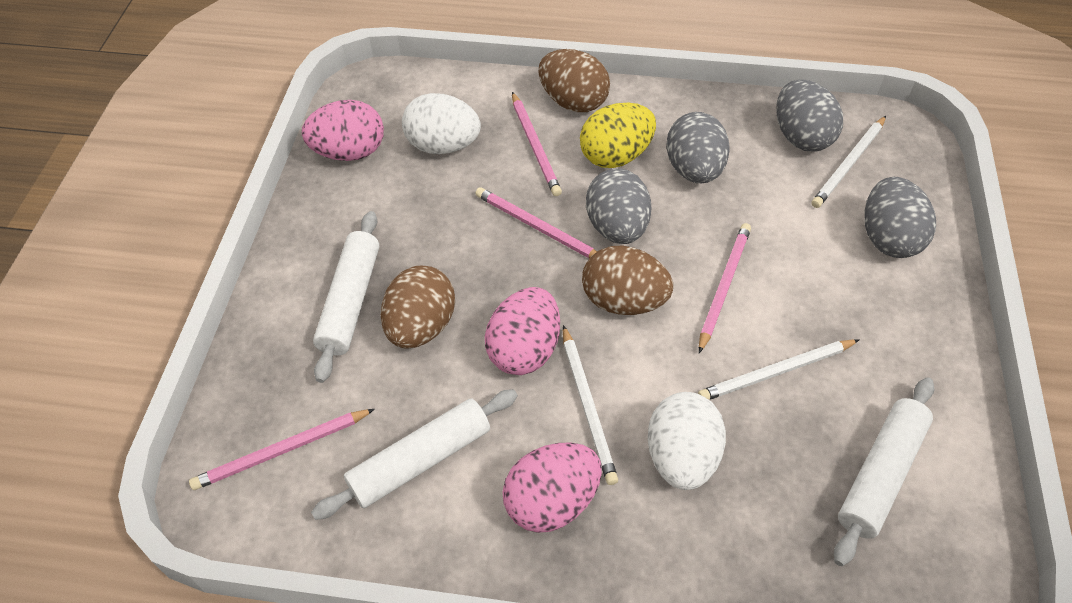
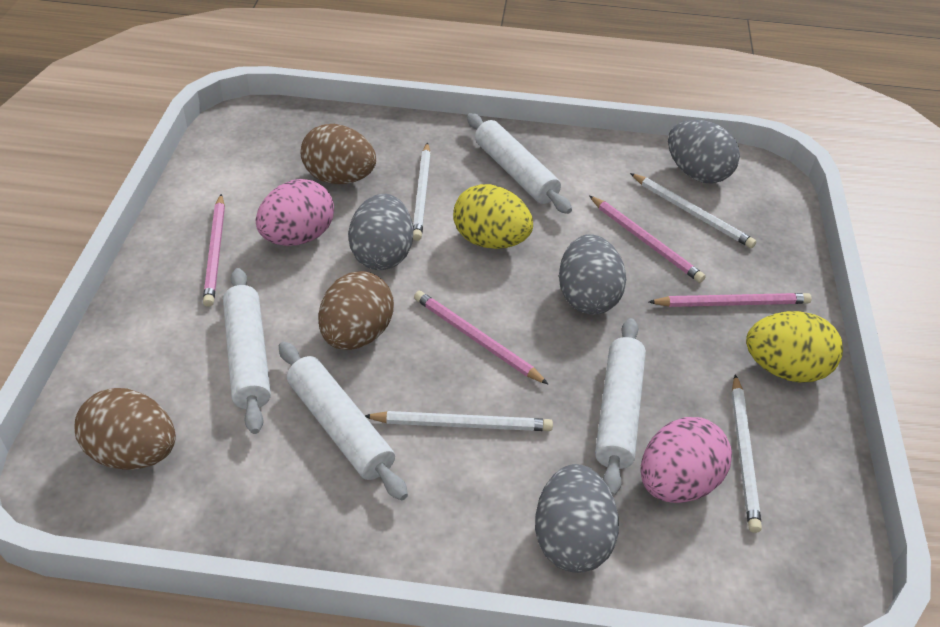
pink egg: [302,100,384,161] [485,287,560,375] [502,442,602,533] = 3 -> [256,179,334,246] [641,417,732,503] = 2
white egg: [402,93,481,154] [648,392,726,490] = 2 -> none = 0
white pencil: [563,325,618,485] [698,339,860,400] [812,116,886,208] = 3 -> [365,411,553,431] [413,143,431,241] [630,173,756,248] [732,374,762,533] = 4
white rolling pin: [311,389,518,520] [313,211,379,383] [834,377,934,566] = 3 -> [223,268,271,434] [279,342,408,500] [467,113,572,214] [595,318,646,496] = 4
yellow egg: [580,103,656,168] = 1 -> [453,184,533,249] [746,311,843,383] = 2

